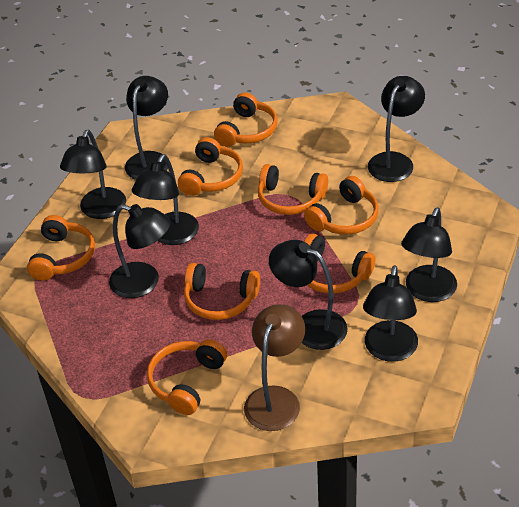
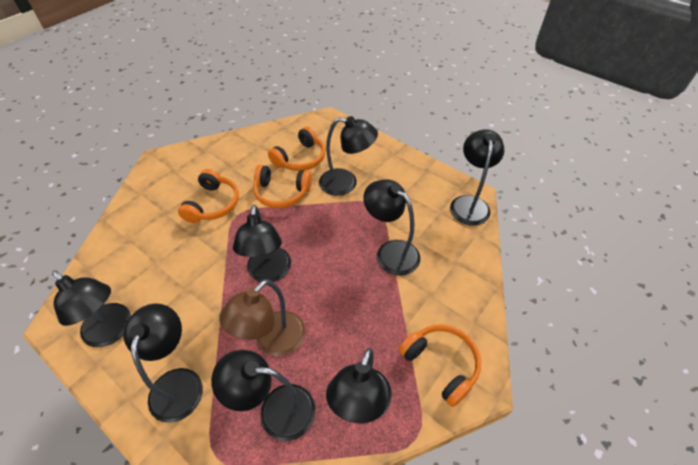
orange headphones: [27,215,95,281] [147,339,227,415] [178,137,243,196] [184,263,260,320] [214,92,278,147] [258,164,328,215] [304,176,379,235] [304,233,375,294] = 8 -> [178,169,239,223] [253,165,312,208] [268,126,325,171] [399,324,481,407] = 4

